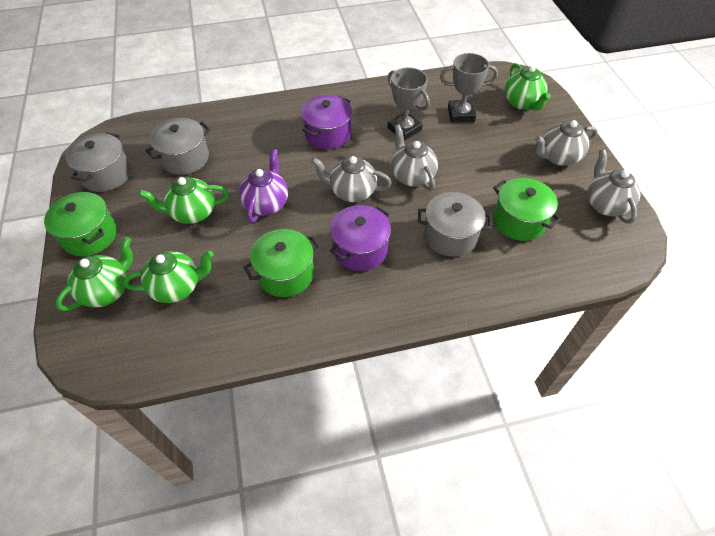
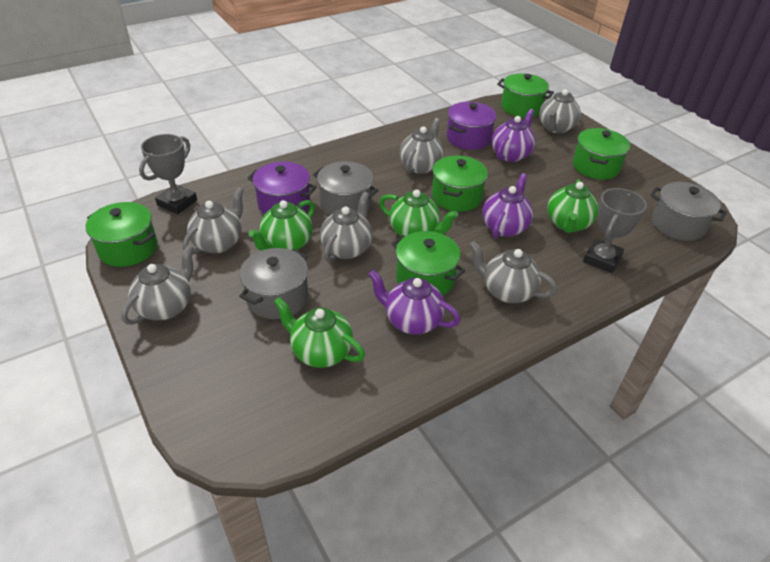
green pot: [44,192,117,256] [243,229,321,297] [493,178,561,241] = 3 -> [86,202,157,267] [392,231,465,296] [432,156,488,212] [497,73,554,117] [573,128,630,180] = 5
grey teapot: [311,156,391,202] [391,125,438,191] [535,120,598,166] [587,150,641,224] = 4 -> [121,245,194,325] [183,187,244,255] [320,192,372,262] [399,118,444,174] [469,241,557,303] [539,89,581,133] = 6
purple teapot: [239,149,288,223] = 1 -> [368,270,460,334] [482,173,533,239] [492,109,535,162] = 3

